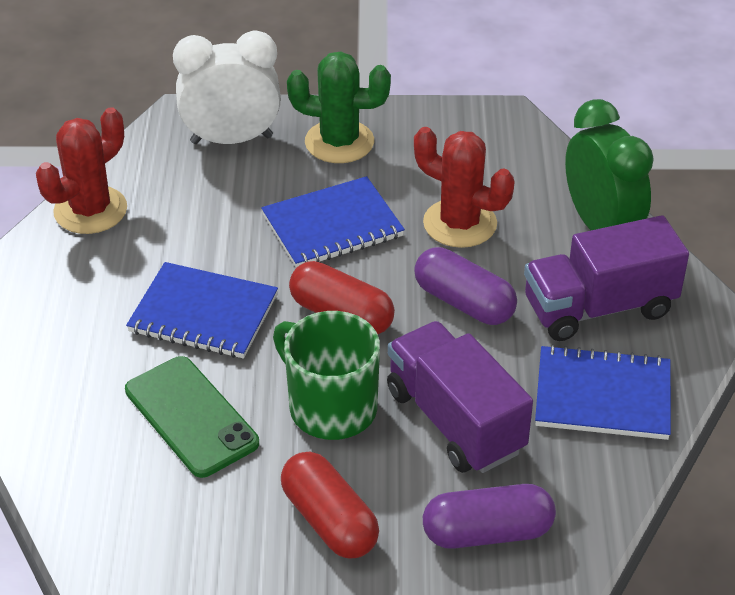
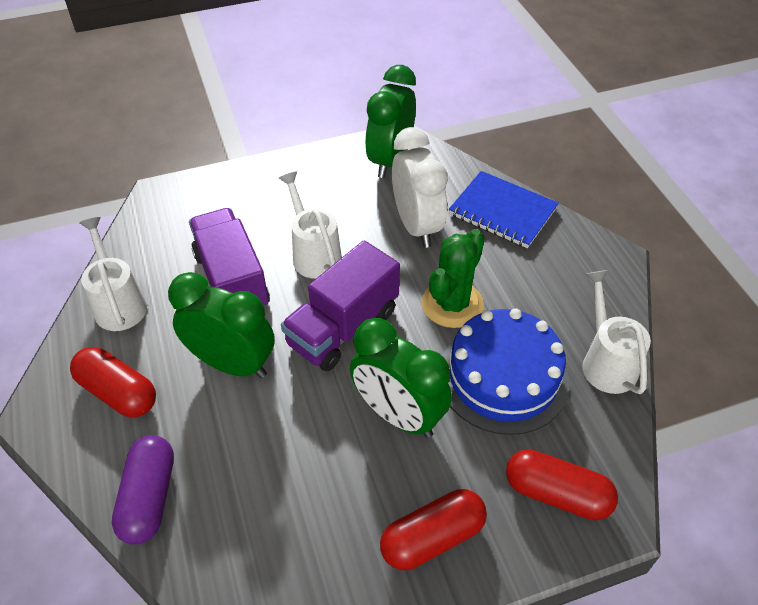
blue cake: none = 0 -> [442,308,569,435] = 1
blue notebook: [126,262,278,358] [261,176,405,268] [535,345,671,440] = 3 -> [449,171,559,248] = 1
green clock: [565,99,654,230] = 1 -> [168,272,275,378] [350,318,452,438] [365,65,416,178] = 3
green mug: [273,311,380,440] = 1 -> none = 0
green phone: [125,356,259,478] = 1 -> none = 0
purple capsule: [414,247,517,325] [423,484,556,549] = 2 -> [112,435,174,545] = 1
red cactus: [36,107,127,234] [414,127,515,248] = 2 -> none = 0
red capsule: [281,451,379,559] [289,261,395,334] = 2 -> [70,347,156,417] [380,489,487,570] [506,449,618,520] = 3
white watering can: none = 0 -> [79,217,147,331] [279,171,342,279] [582,270,651,394] = 3

